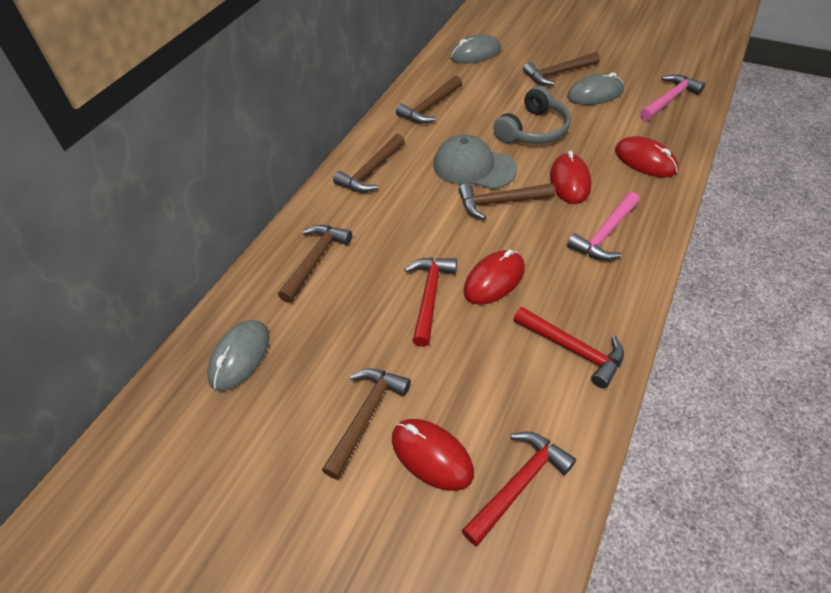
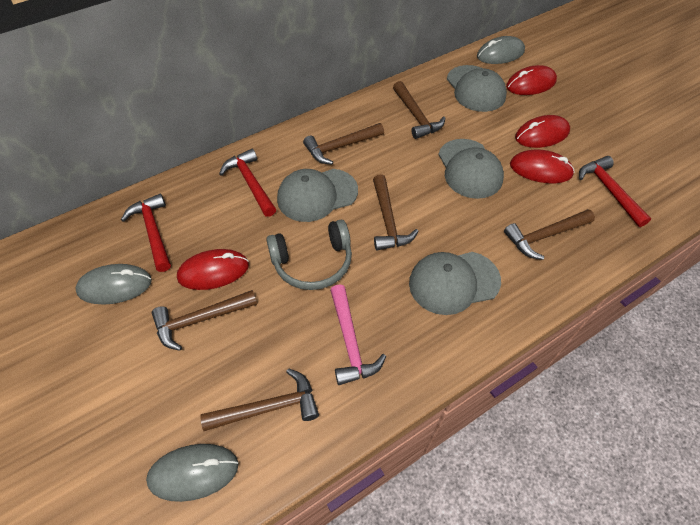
grey cap: [434,135,517,189] = 1 -> [277,169,358,222] [409,252,501,315] [438,139,504,199] [447,65,507,112] = 4
pink hammer: [567,192,640,260] [640,74,705,121] = 2 -> [330,284,386,385] = 1

